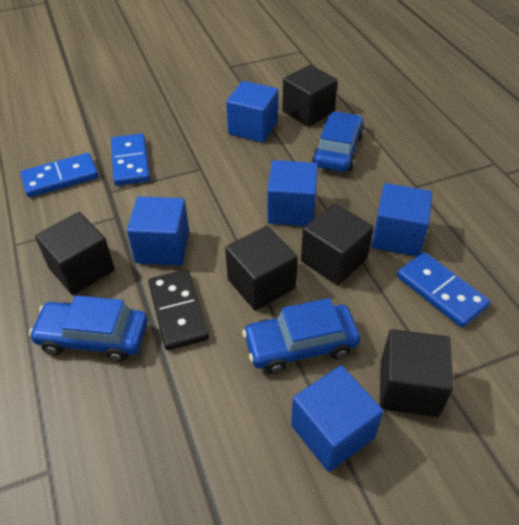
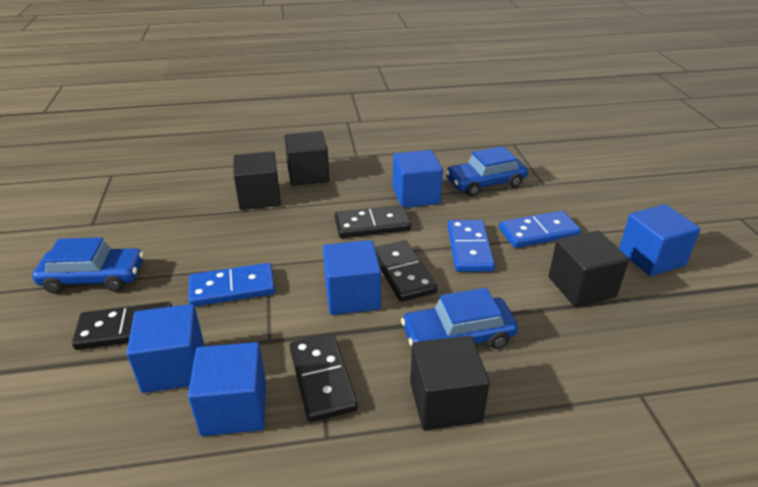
black cube: [35,212,115,295] [225,226,298,311] [282,65,338,127] [301,203,374,285] [380,329,453,417] = 5 -> [234,151,281,210] [284,131,329,186] [410,336,490,430] [549,230,629,307] = 4
black domino: [148,270,209,350] = 1 -> [72,302,172,350] [290,334,358,422] [335,205,411,238] [375,240,437,302] = 4

